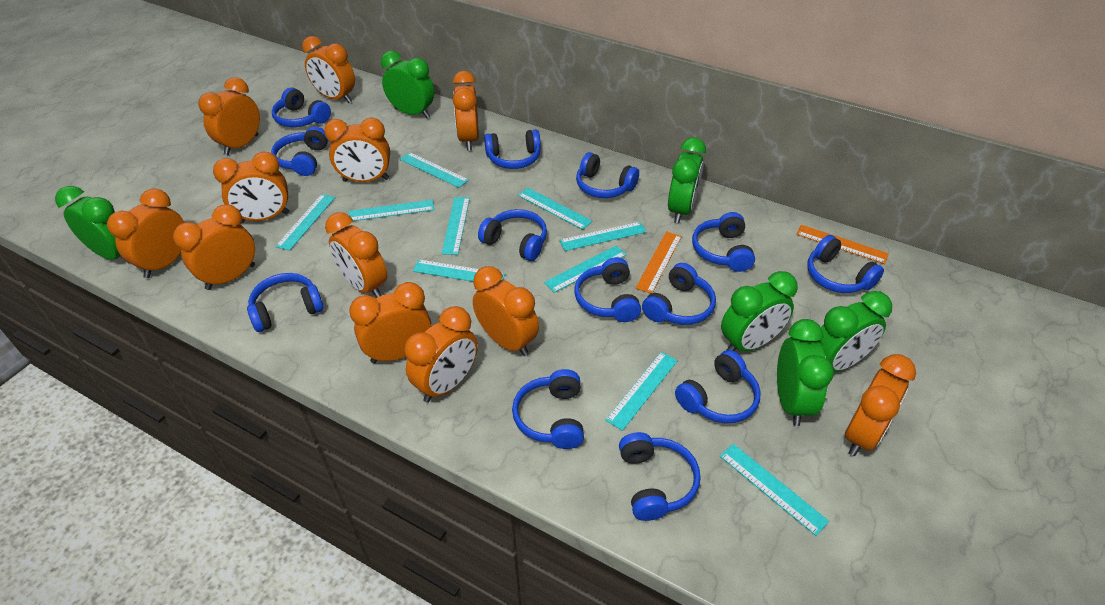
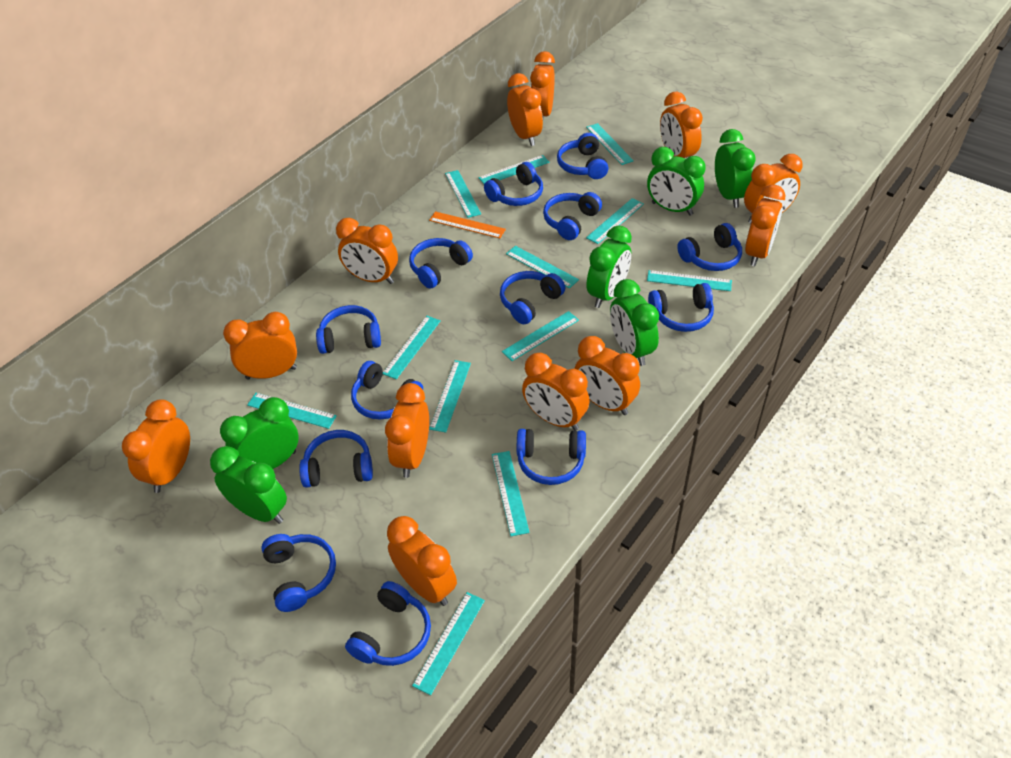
orange ruler: [636,232,682,294] [796,225,889,264] = 2 -> [429,211,506,238] = 1
turquoise ruler: [275,194,335,251] [349,200,434,221] [400,152,469,188] [413,259,505,281] [441,197,470,255] [518,187,592,230] [544,246,627,293] [559,222,646,251] [605,352,678,431] [720,444,829,536] = 10 -> [247,393,337,429] [383,316,441,379] [412,592,485,695] [429,360,471,432] [445,170,481,218] [479,155,549,184] [492,451,530,536] [502,311,579,361] [506,246,579,288] [586,123,634,165] [586,198,644,244] [647,270,732,291] = 12

